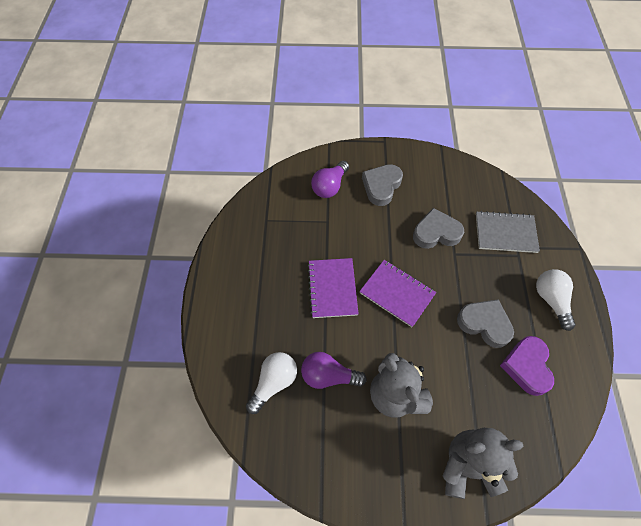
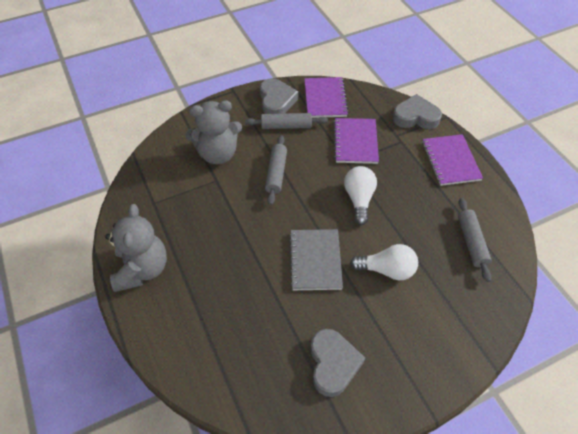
grey rolling pin: none = 0 -> [245,113,328,129] [265,135,287,205] [458,198,492,282] = 3
purple heart: [500,336,554,396] = 1 -> none = 0
purple light bulb: [301,352,367,389] [311,161,349,198] = 2 -> none = 0
purple notebook: [308,258,359,318] [359,260,436,327] = 2 -> [304,77,349,118] [334,118,379,164] [422,134,483,186] = 3

